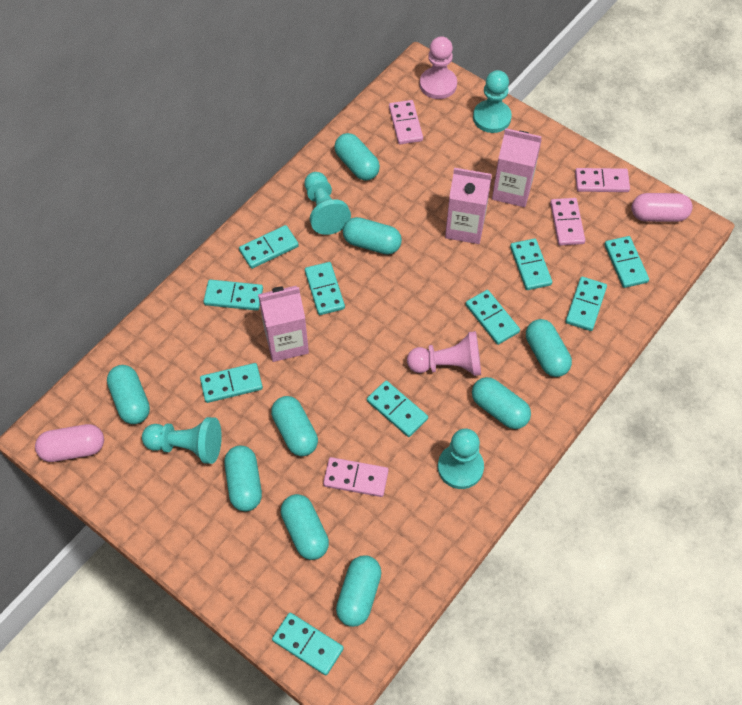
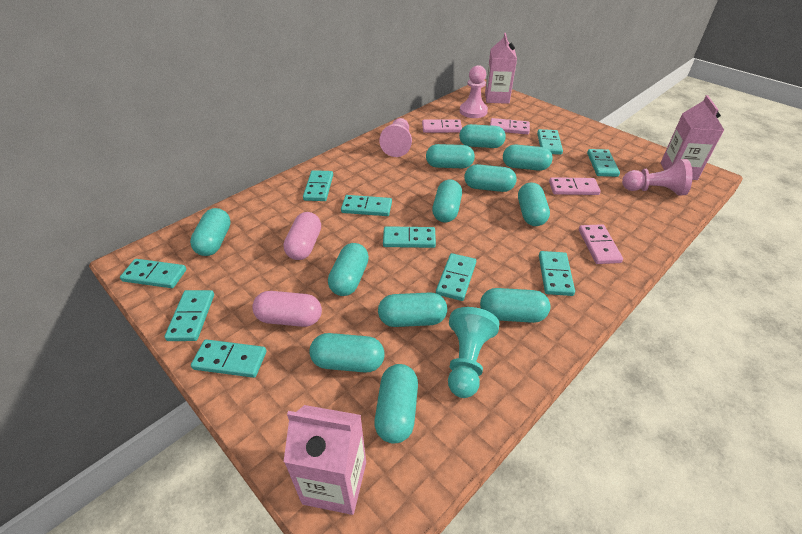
pink pawn: [407,331,481,376] [420,36,457,99] = 2 -> [379,118,412,157] [460,65,488,118] [622,159,693,196] = 3
turquoise capsule: [107,365,150,424] [224,446,262,511] [271,396,318,456] [281,494,329,560] [334,133,380,181] [336,555,381,627] [343,217,402,255] [472,377,531,429] [526,319,572,377] = 9 -> [190,208,231,256] [309,333,385,373] [328,243,369,296] [374,364,418,443] [378,292,447,327] [426,144,475,168] [432,180,462,222] [459,124,506,148] [464,164,517,192] [480,288,550,323] [503,145,553,171] [518,182,550,226] = 12
turquoise pawn: [142,417,222,464] [305,172,351,235] [438,428,484,489] [473,70,512,133] = 4 -> [448,307,499,398] = 1

